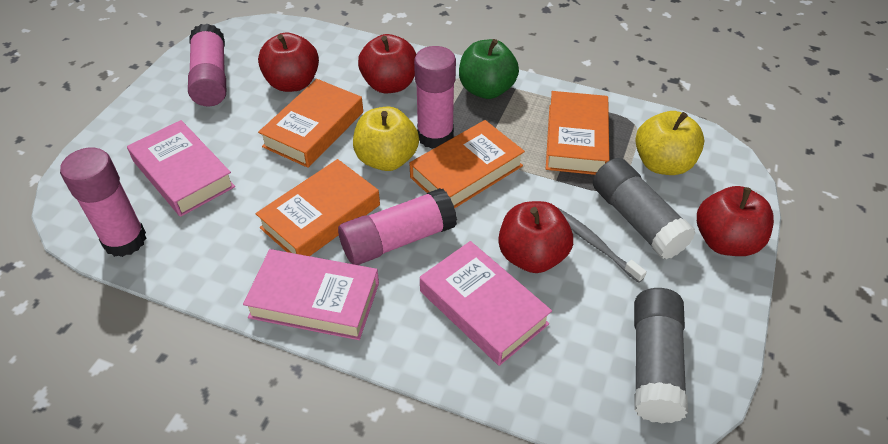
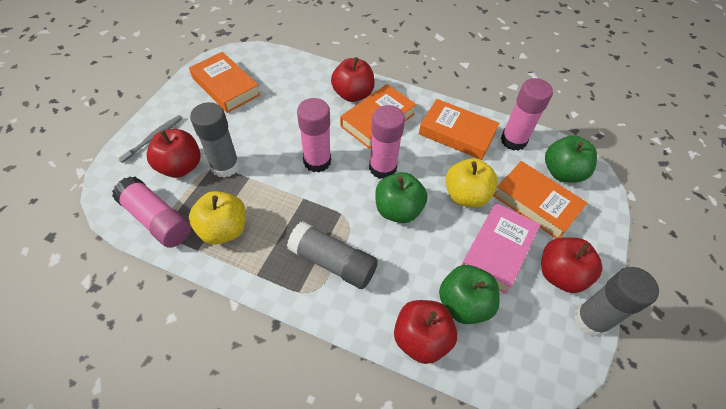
green apple: [459,39,519,99] = 1 -> [375,172,427,223] [439,265,500,324] [545,135,597,183] = 3
grey glue stick: [593,158,696,260] [634,288,688,423] = 2 -> [190,102,240,178] [287,221,378,289] [574,267,659,337] = 3
pink book: [127,120,235,217] [243,249,379,340] [420,241,552,366] = 3 -> [461,203,540,294] = 1

